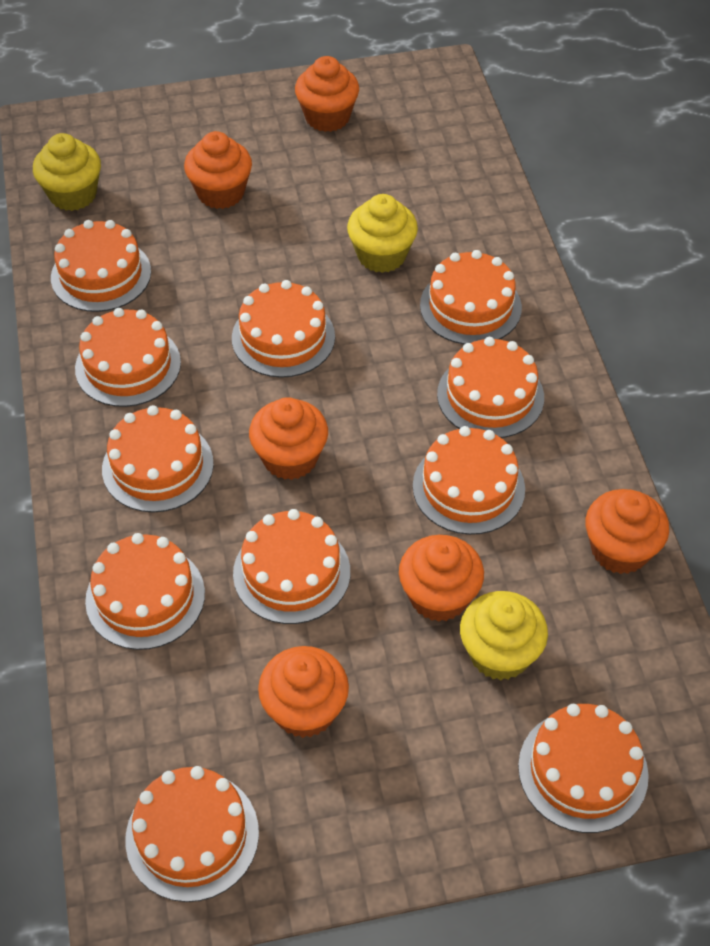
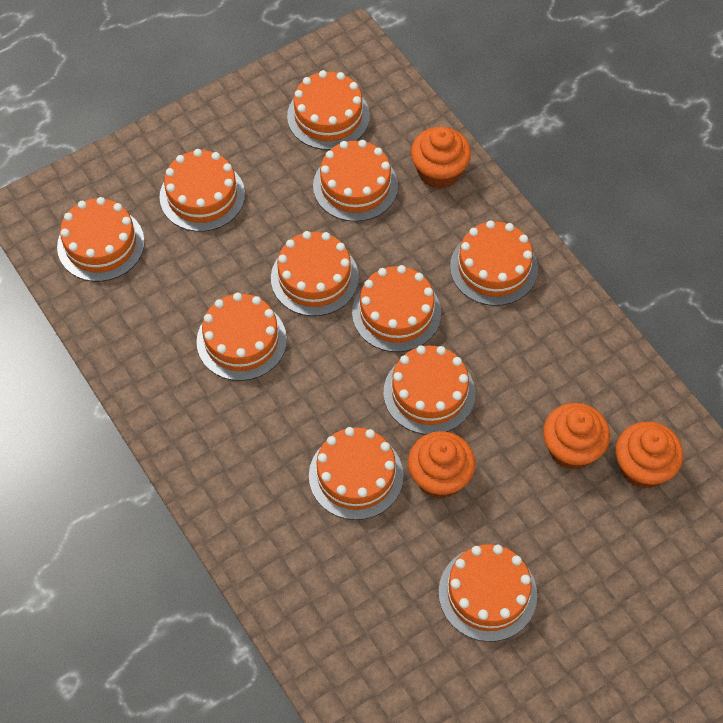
orange cupcake: [184,131,252,209] [249,397,328,480] [258,646,349,738] [295,56,359,132] [399,535,484,622] [585,489,669,574] = 6 -> [408,431,475,499] [411,127,471,189] [543,403,610,470] [616,421,683,489] = 4
yellow cupcake: [33,133,101,211] [347,194,418,273] [460,591,548,680] = 3 -> none = 0

